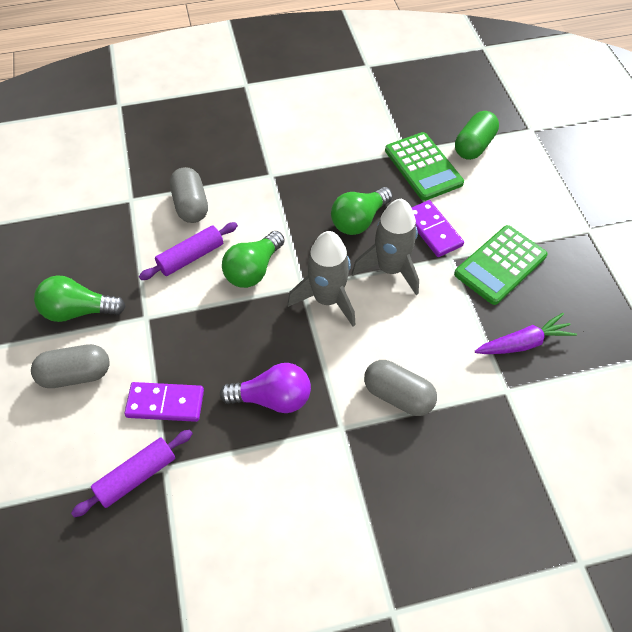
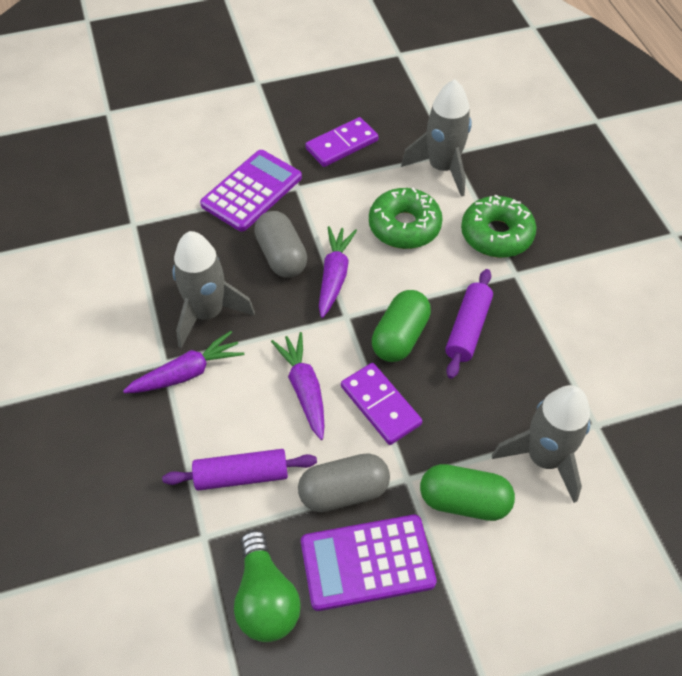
green calculator: [385,132,464,201] [454,225,548,305] = 2 -> none = 0
green capsule: [455,111,499,160] = 1 -> [372,290,431,362] [420,464,515,521] = 2
green donut: none = 0 -> [369,187,443,249] [461,195,537,258] = 2
green light bulb: [34,275,126,322] [222,231,285,288] [331,187,393,235] = 3 -> [234,530,301,642] = 1
grey capsule: [31,344,110,388] [170,167,208,223] [364,360,437,416] = 3 -> [254,211,307,278] [298,453,390,512] = 2
grey rocket: [287,231,356,326] [352,198,419,295] = 2 -> [172,231,255,348] [401,79,472,197] [492,385,590,503] = 3
purple calculator: none = 0 -> [200,150,302,232] [301,515,437,611] = 2
purple carrot: [475,313,577,354] = 1 -> [123,331,244,393] [271,332,325,440] [319,226,357,318] = 3
purple light bulb: [220,363,311,413] = 1 -> none = 0

